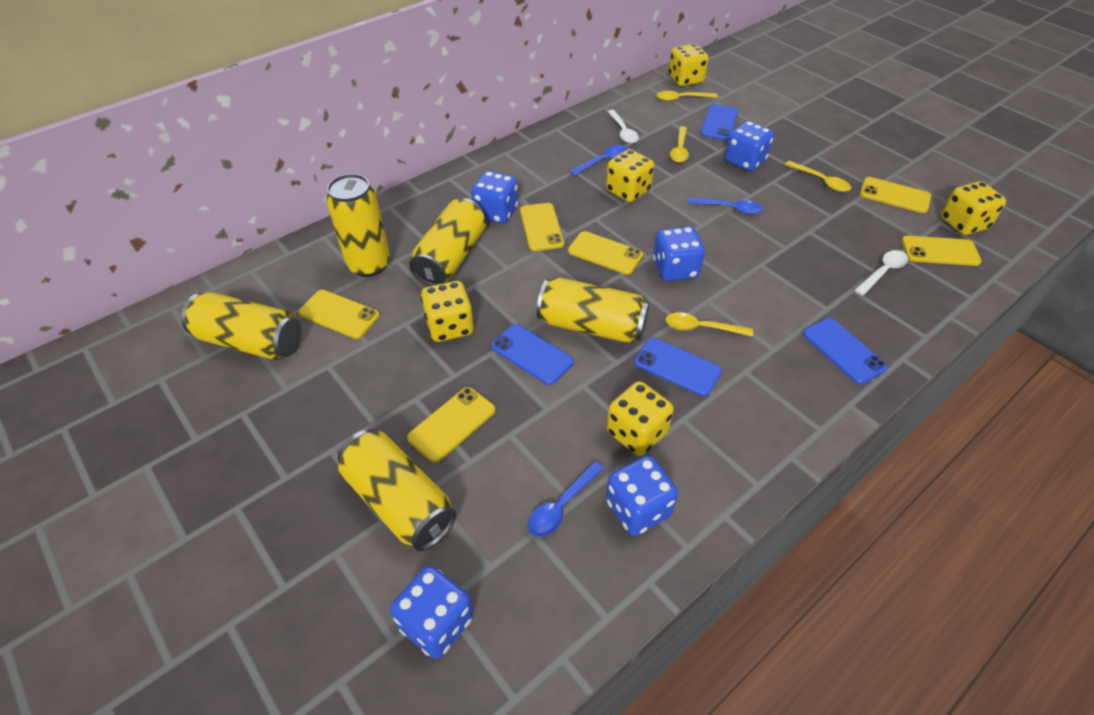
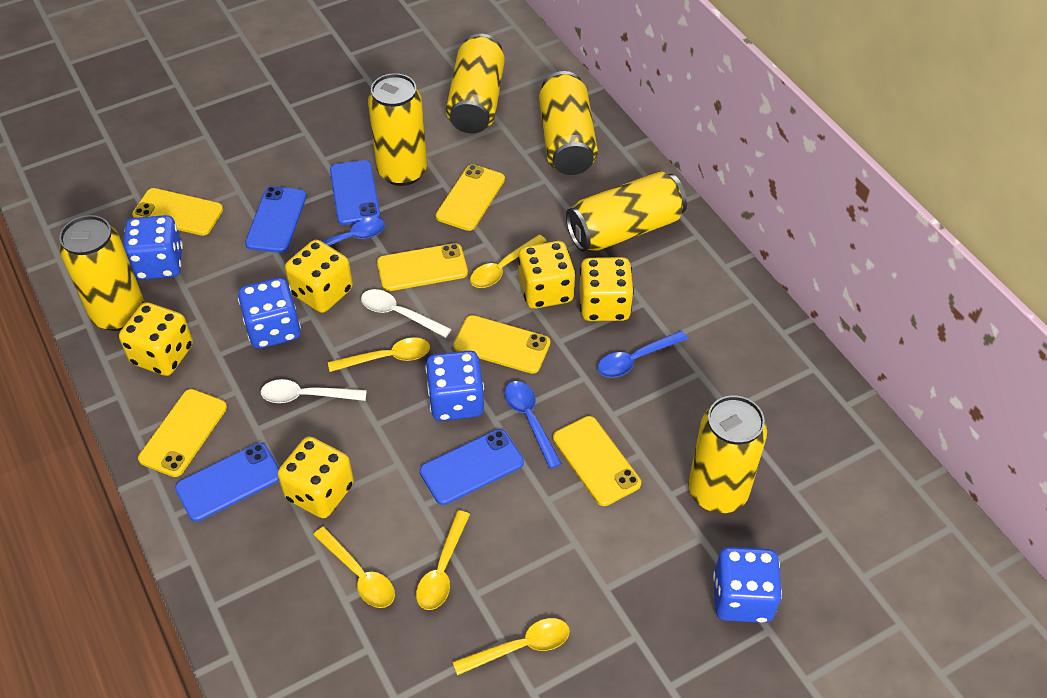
blue dice: [390,566,473,659] [471,171,518,224] [606,456,678,536] [653,226,705,282] [725,121,774,171] = 5 -> [123,215,183,280] [238,278,301,349] [425,351,484,421] [713,547,782,623] = 4
yellow can: [181,292,302,360] [326,174,390,277] [338,430,456,551] [409,198,486,286] [537,277,650,343] = 5 -> [59,215,145,331] [368,73,427,186] [446,34,505,133] [539,71,598,175] [566,171,687,252] [688,396,767,513] = 6
yellow spoon: [657,91,718,101] [665,312,753,336] [670,126,689,163] [785,161,851,192] = 4 -> [313,527,395,608] [328,337,430,372] [416,510,470,610] [453,618,570,675] [470,235,547,288] = 5

